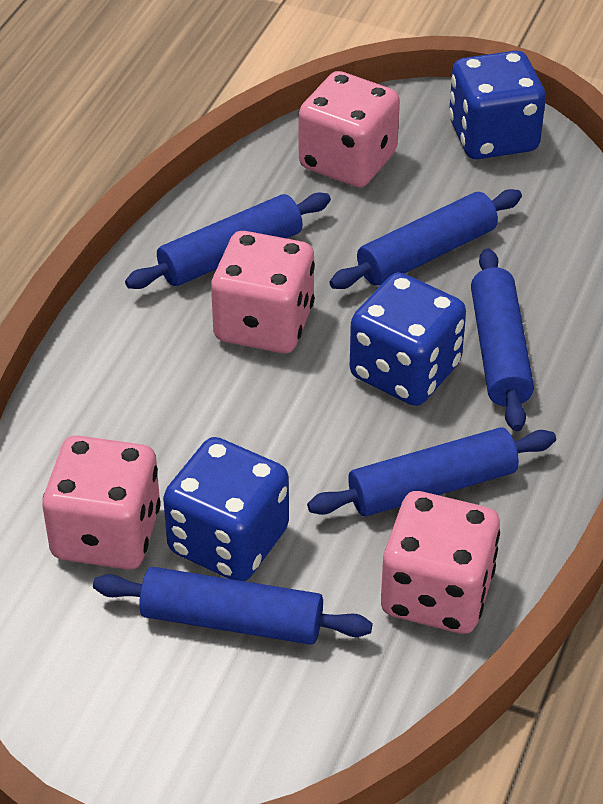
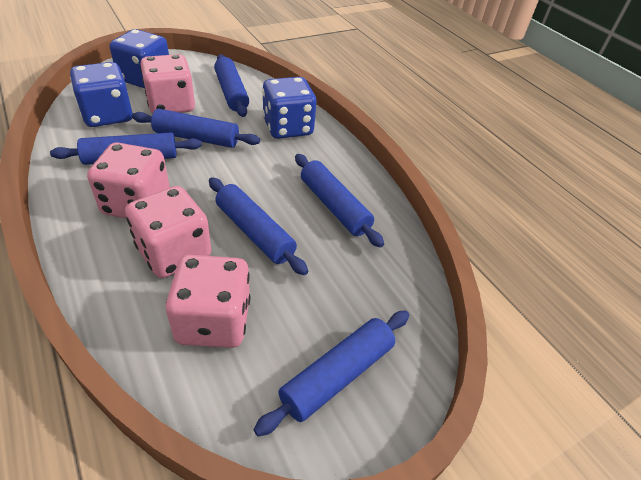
blue rolling pin: [93,567,373,645] [125,193,331,289] [307,427,556,517] [329,189,522,289] [471,248,534,431] = 5 -> [50,133,202,165] [132,109,260,148] [209,177,308,275] [214,54,249,117] [253,310,409,437] [295,154,384,248] = 6

